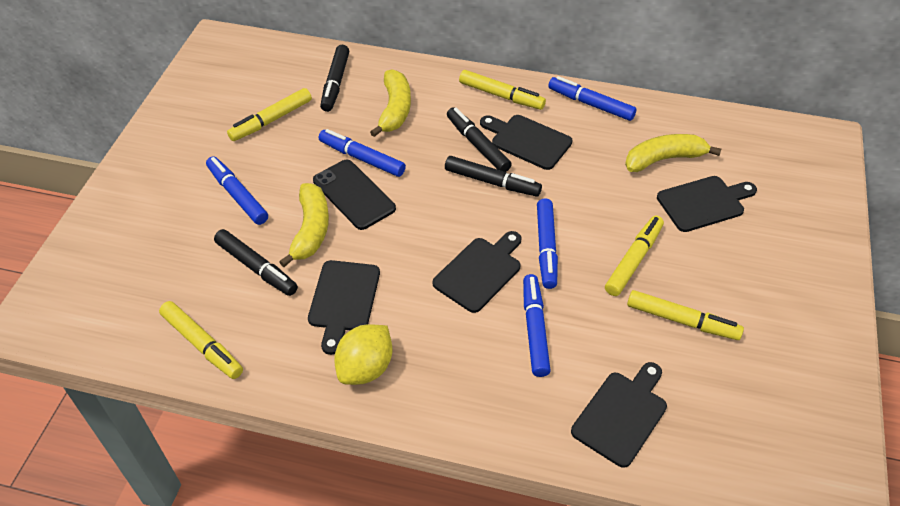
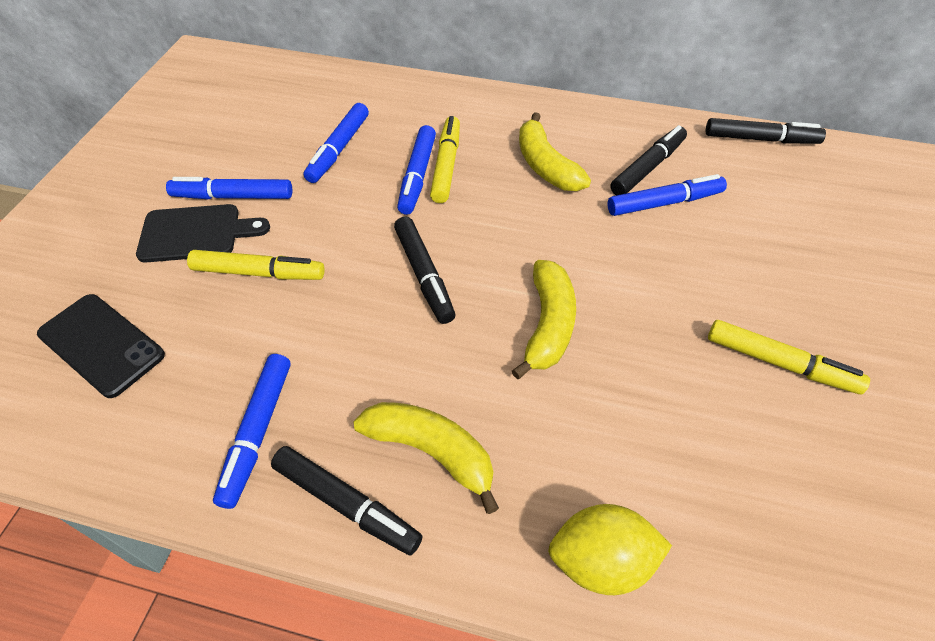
black cutting board: [308,260,380,355] [432,231,522,313] [480,115,573,170] [571,362,667,468] [657,176,757,232] = 5 -> [136,204,270,263] = 1
yellow marker: [159,301,243,379] [227,88,312,141] [459,70,546,110] [605,216,664,296] [627,290,744,340] = 5 -> [187,250,325,280] [430,116,460,203] [708,320,870,394] = 3

